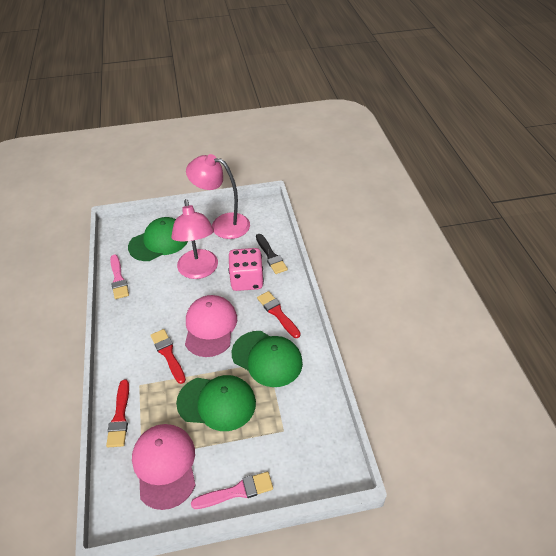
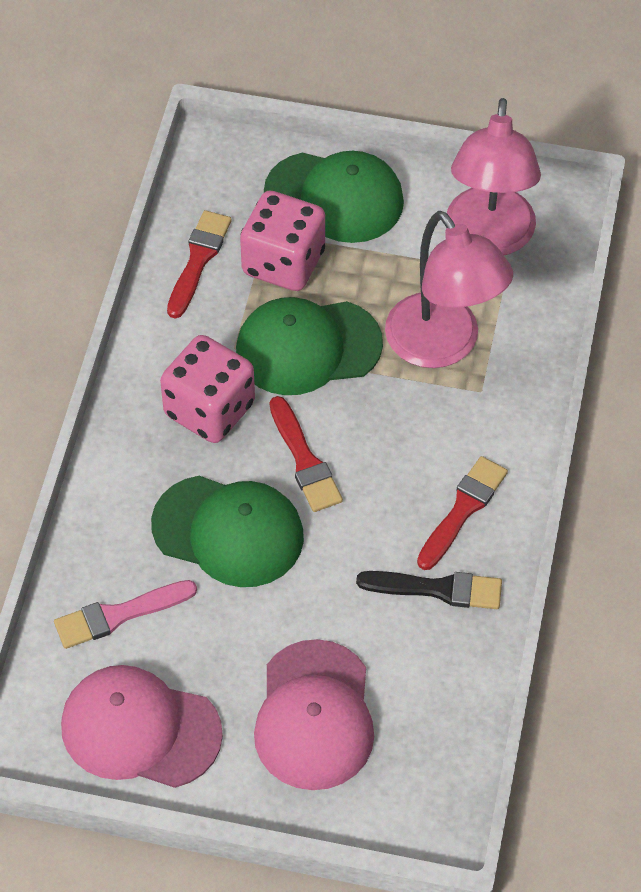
pink brush: [110,255,129,299] [191,472,273,509] = 2 -> [54,580,197,649] = 1
pink dice: [229,248,264,291] = 1 -> [160,335,255,443] [240,191,325,291] = 2

